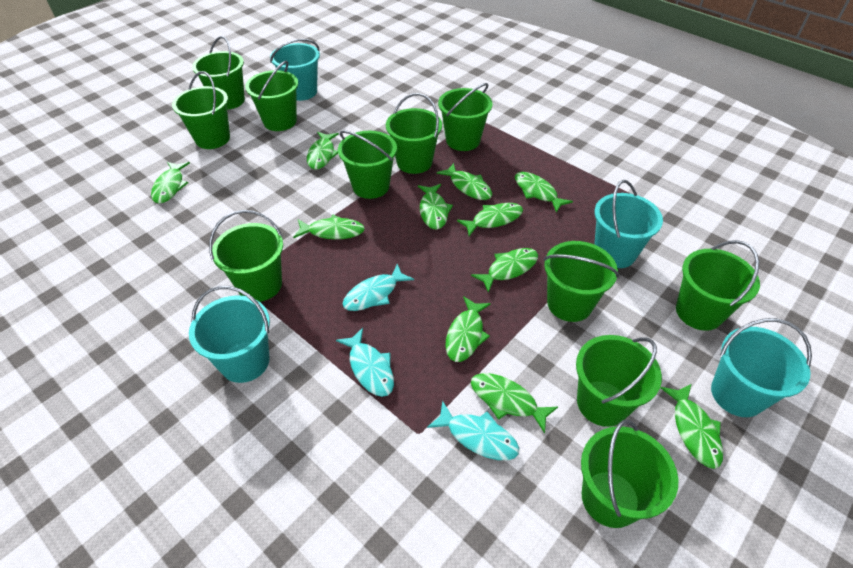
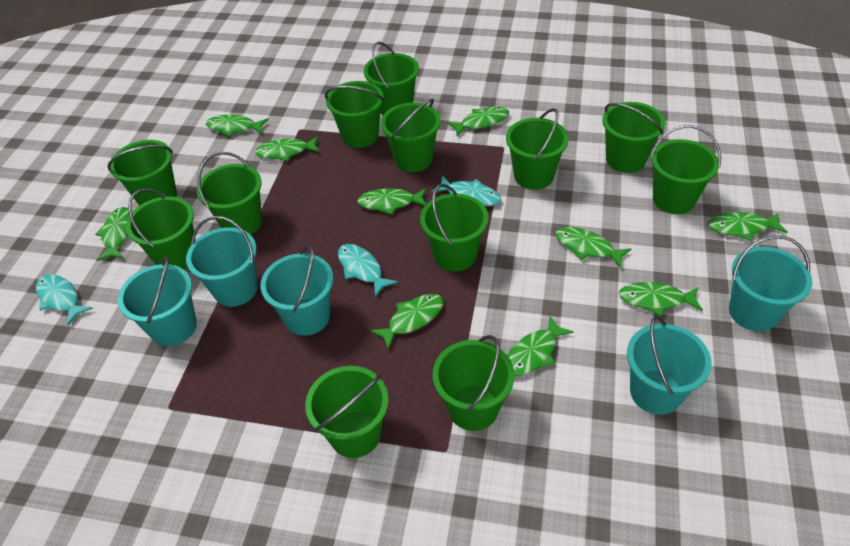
green bucket: [172,71,230,149] [192,36,245,110] [209,210,283,302] [245,61,298,131] [338,130,397,199] [386,93,442,174] [438,83,492,151] [544,241,619,322] [576,335,662,427] [581,420,678,528] [676,240,760,331] = 11 -> [107,140,177,206] [126,188,196,270] [197,152,262,235] [305,366,389,458] [325,81,384,148] [364,42,419,115] [381,98,441,172] [420,184,489,272] [432,335,514,431] [506,108,569,190] [602,102,666,173] [650,125,721,214] = 12
green fish: [151,162,190,204] [293,215,365,239] [307,132,339,170] [418,184,453,230] [437,163,492,200] [445,296,491,362] [457,203,523,236] [471,248,538,293] [471,373,558,434] [515,172,573,213] [661,384,723,469] = 11 -> [95,207,129,261] [206,115,269,137] [255,136,320,161] [357,188,426,215] [370,294,444,350] [447,107,509,136] [507,316,574,376] [555,227,631,268] [619,282,703,316] [708,212,788,241] = 10
turquoise bucket: [189,286,270,383] [270,39,320,101] [594,180,663,268] [711,318,812,417] = 4 -> [118,256,197,346] [186,216,258,307] [260,245,333,336] [627,316,712,415] [729,235,813,332] = 5

